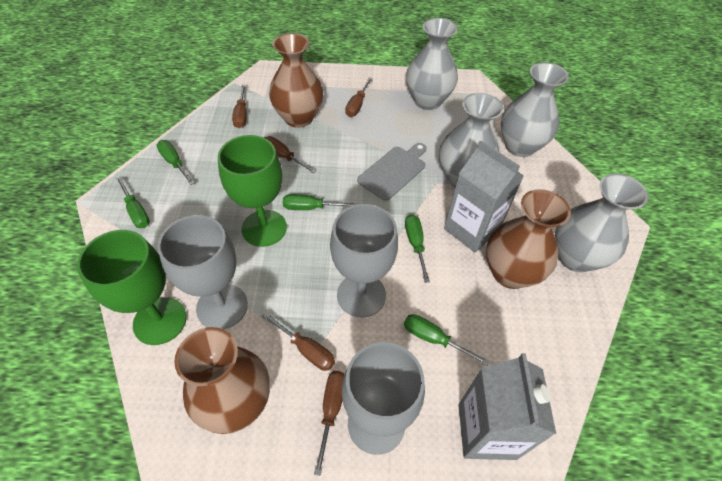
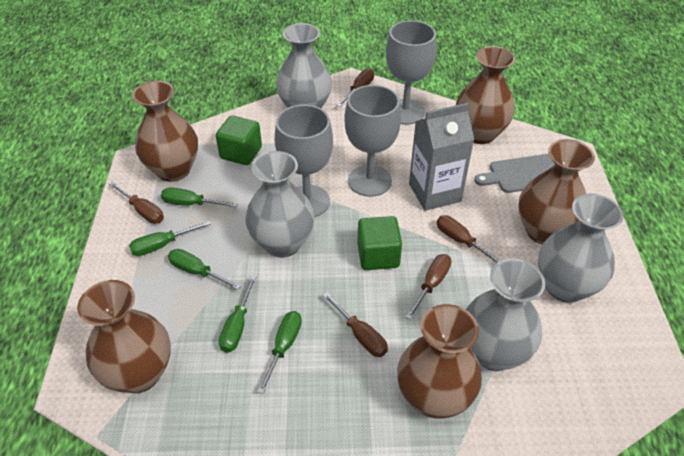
brown vase: [174,327,270,434] [269,33,323,128] [486,189,571,289] = 3 -> [77,280,171,393] [132,81,198,182] [397,304,482,419] [456,46,515,144] [518,139,595,244] = 5
green cube: none = 0 -> [216,115,262,165] [357,216,402,270] = 2
green goblet: [77,230,187,345] [218,135,287,247] = 2 -> none = 0
grey carton: [444,140,524,253] [458,353,556,460] = 2 -> [409,103,474,211] = 1

